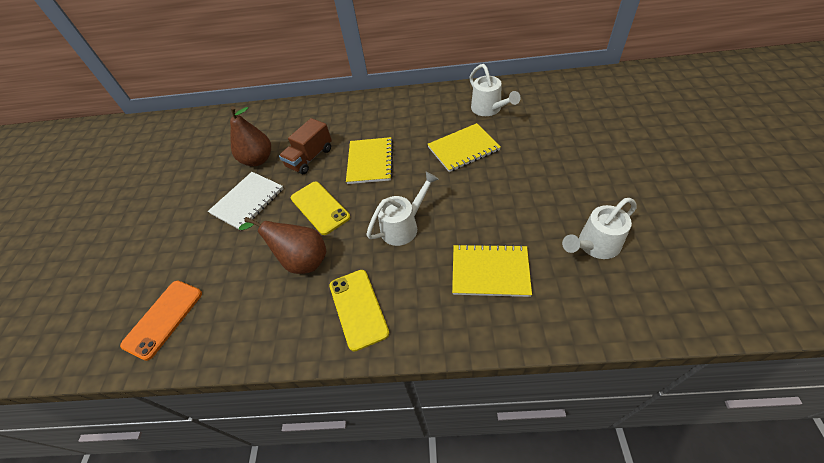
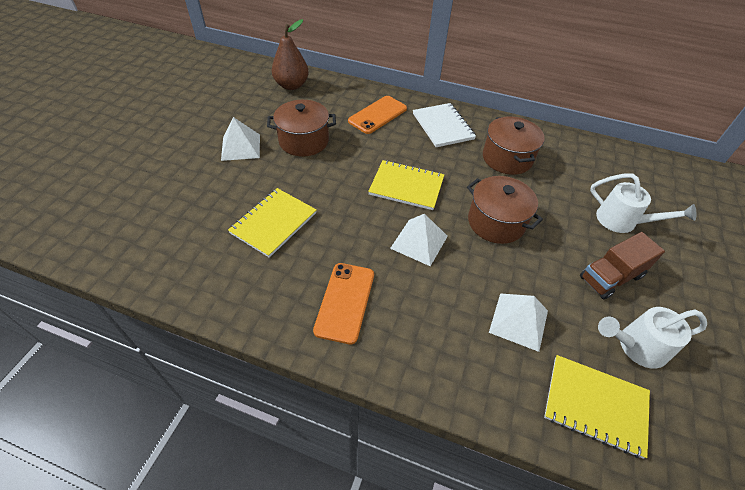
brown pear: [230,106,271,166] [239,217,326,274] = 2 -> [272,19,309,90] = 1
brown pot: none = 0 -> [267,100,336,157] [467,176,543,244] [483,116,545,175] = 3
orange phone: [120,281,202,361] = 1 -> [313,263,374,344] [348,96,407,134] = 2
white pyramid: none = 0 -> [221,117,260,161] [390,214,448,266] [489,293,548,352] = 3
white watering can: [366,171,439,246] [469,64,520,116] [562,198,637,259] = 3 -> [590,173,697,233] [598,307,707,369] = 2
yellow phone: [291,181,350,235] [329,270,389,352] = 2 -> none = 0

